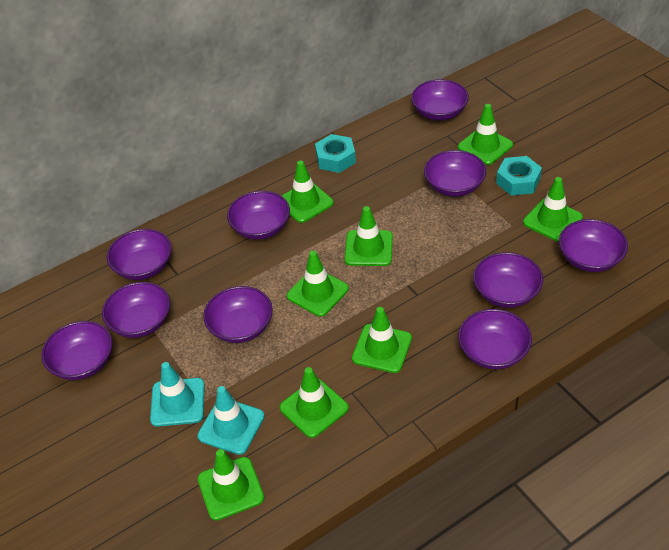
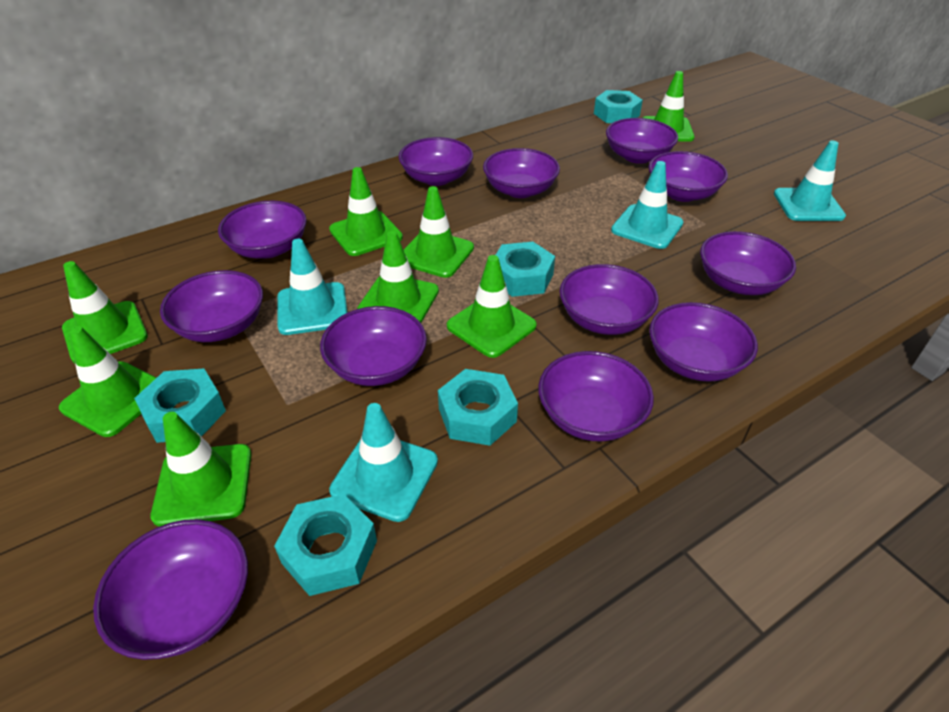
purple bowl: [42,321,113,380] [102,282,170,338] [107,229,172,280] [203,286,273,343] [227,191,290,240] [411,79,469,120] [424,150,486,197] [458,309,532,369] [473,252,543,308] [559,219,628,272] = 10 -> [93,519,248,660] [160,270,263,342] [218,201,307,259] [320,306,427,386] [398,137,473,186] [483,148,560,198] [538,351,654,442] [560,264,659,335] [606,118,678,164] [649,151,728,202] [649,302,758,382] [700,231,796,295] = 12
turquoise nut: [315,134,356,173] [496,156,542,196] = 2 -> [134,368,226,443] [274,494,377,596] [438,369,518,446] [496,242,555,297] [594,90,643,123] = 5
turquoise traffic cone: [150,362,205,427] [197,386,265,455] = 2 -> [277,239,347,335] [329,403,438,522] [611,161,684,249] [774,140,846,221] = 4

